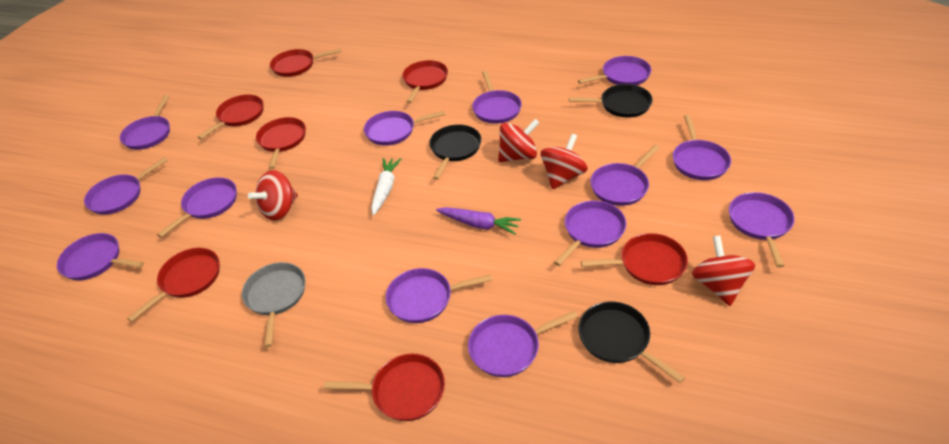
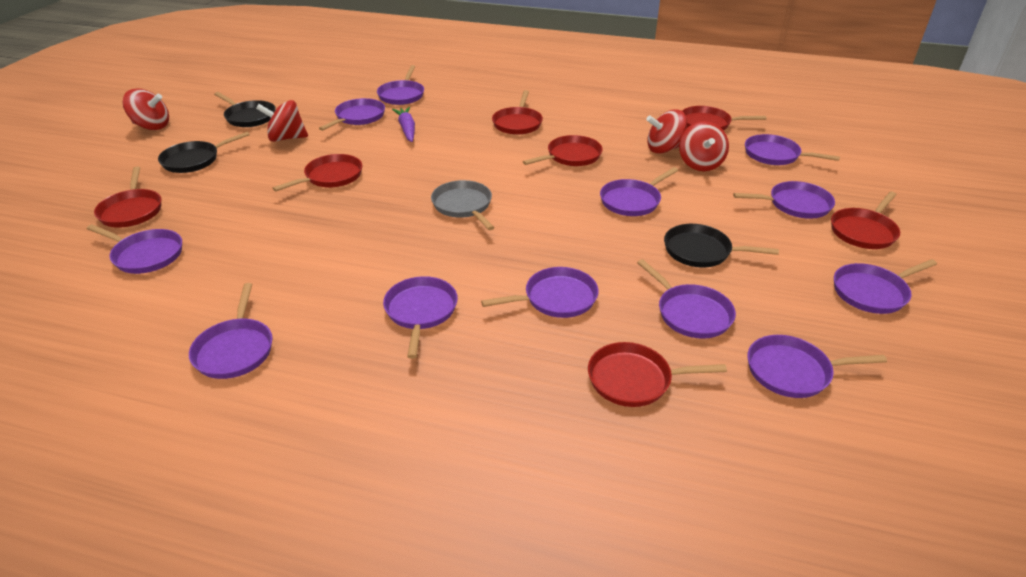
purple pan: [57,233,144,280] [84,157,168,215] [120,95,170,150] [157,177,237,238] [364,111,445,146] [386,268,492,323] [468,311,578,377] [472,71,522,124] [554,201,626,266] [578,56,651,85] [590,145,660,206] [673,115,731,180] [729,192,795,267] = 13 -> [87,224,182,274] [189,283,272,379] [319,98,385,131] [377,65,424,105] [383,276,458,359] [481,267,599,318] [600,167,678,216] [637,259,736,338] [733,181,835,219] [745,134,840,165] [748,335,887,398] [834,259,937,314] = 12
white carrot: [371,158,401,215] = 1 -> none = 0

